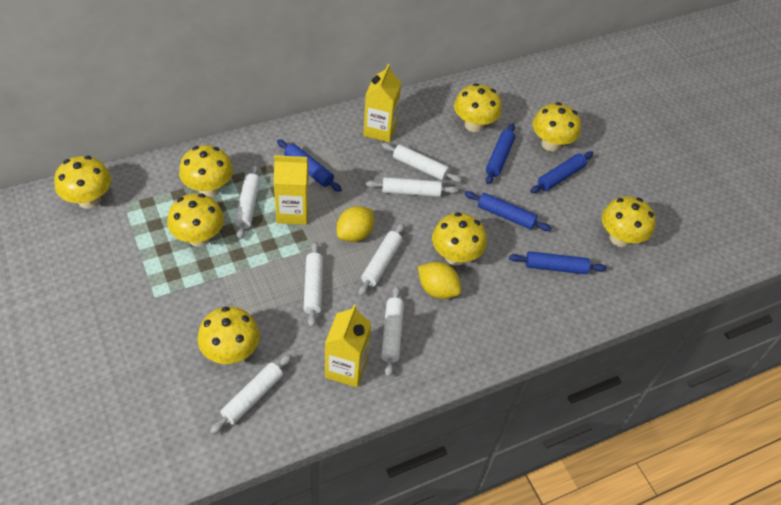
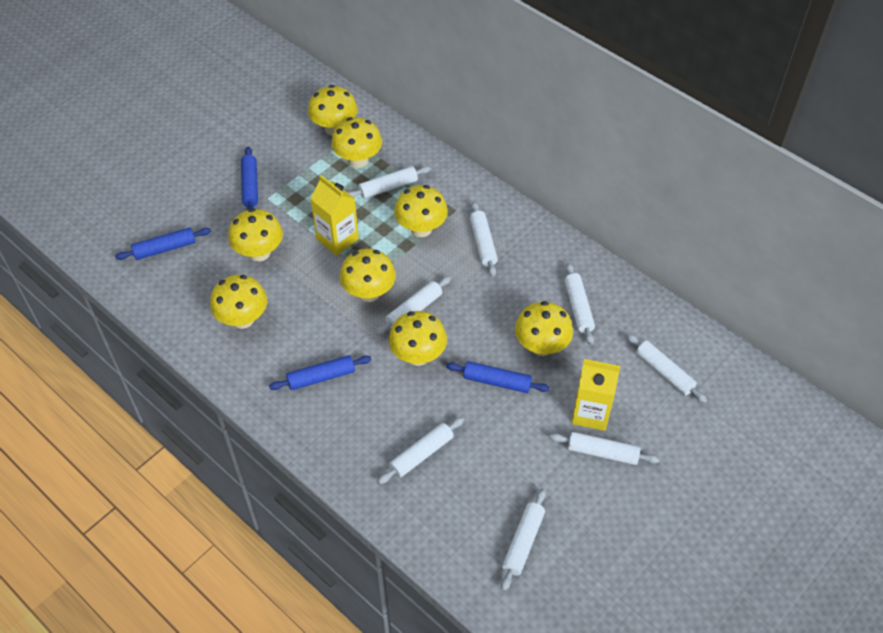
blue rolling pin: [277,139,342,192] [465,191,551,231] [486,123,515,184] [509,251,607,274] [530,151,594,193] = 5 -> [115,227,211,260] [241,147,258,210] [269,355,372,390] [446,361,550,393] = 4
white rolling pin: [210,354,292,434] [235,165,260,239] [304,241,323,328] [359,223,404,296] [366,177,458,197] [381,143,462,182] [381,285,404,377] = 7 -> [348,166,431,199] [376,276,451,336] [377,417,464,484] [470,202,498,277] [501,488,546,591] [549,432,659,465] [564,263,595,345] [626,334,707,403] = 8
yellow carton: [274,155,309,225] [325,305,371,387] [363,64,401,142] = 3 -> [310,175,359,256] [572,359,621,431] = 2
yellow lemon: [337,206,374,242] [418,262,461,299] = 2 -> none = 0

